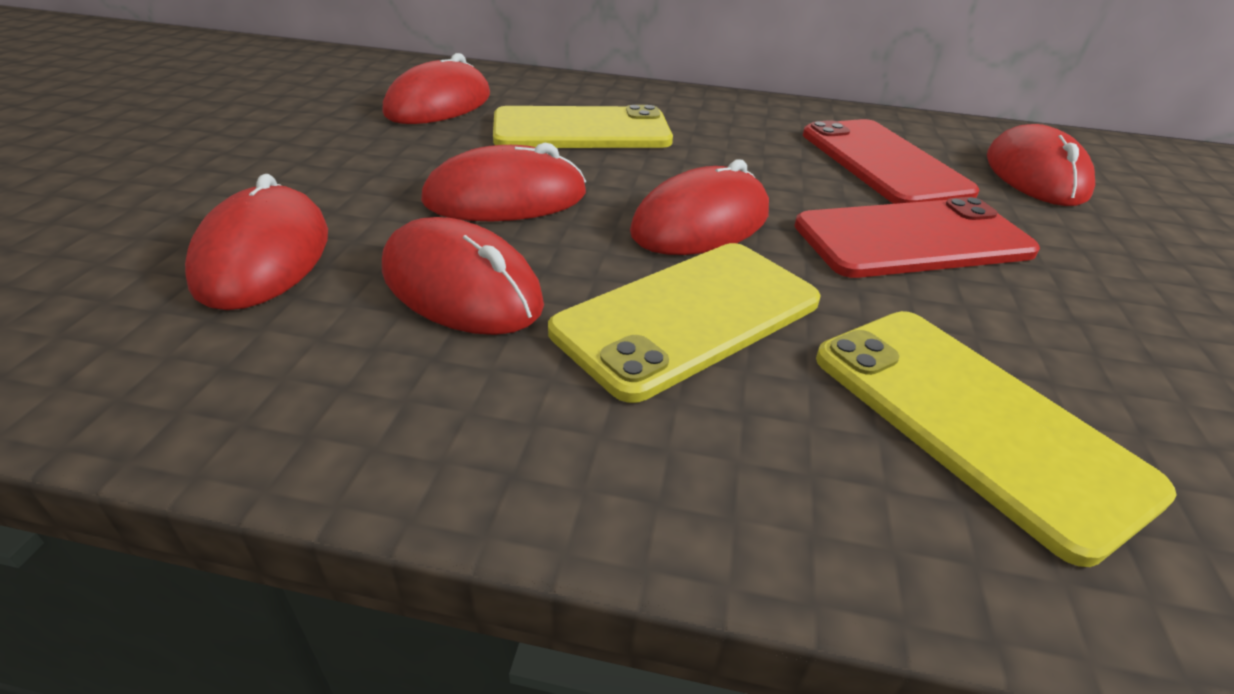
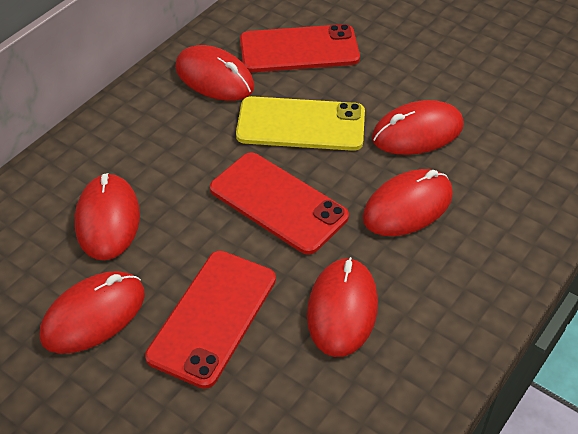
red phone: [794,197,1040,278] [803,119,980,204] = 2 -> [145,251,276,389] [210,152,349,255] [240,24,360,72] = 3
yellow phone: [493,105,673,148] [548,243,820,403] [816,311,1177,567] = 3 -> [236,96,365,151] = 1

